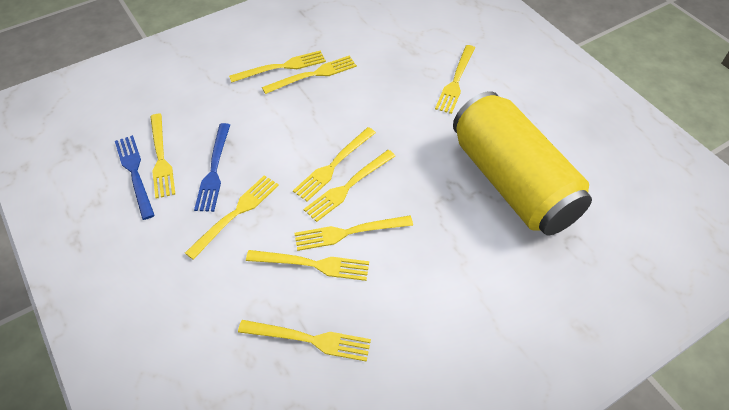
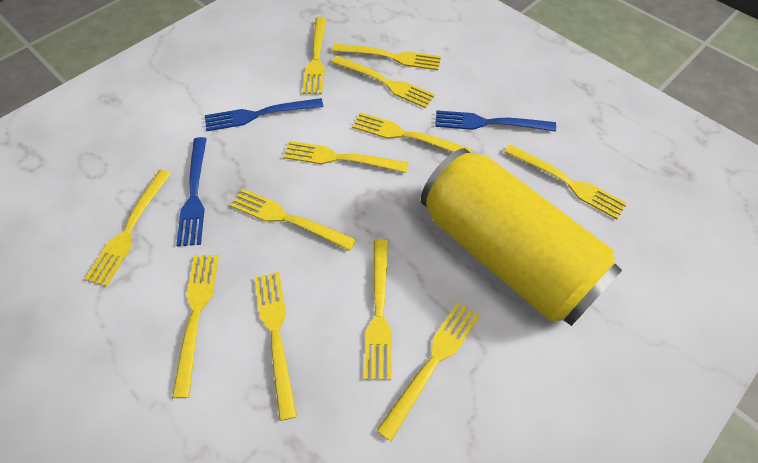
blue fork: [115,135,155,220] [194,123,230,212] = 2 -> [176,137,207,247] [205,98,323,131] [435,110,556,132] = 3
yellow fork: [150,114,175,199] [185,175,279,260] [229,51,326,82] [238,320,371,362] [246,250,369,281] [262,56,357,94] [293,127,376,201] [294,216,413,251] [304,150,395,222] [435,45,475,114] = 10 -> [85,170,171,286] [172,255,219,398] [230,189,357,251] [254,272,297,421] [283,141,409,173] [302,17,326,94] [331,56,435,108] [332,44,441,70] [352,112,472,152] [364,240,392,380] [377,302,480,441] [504,144,627,219] = 12

